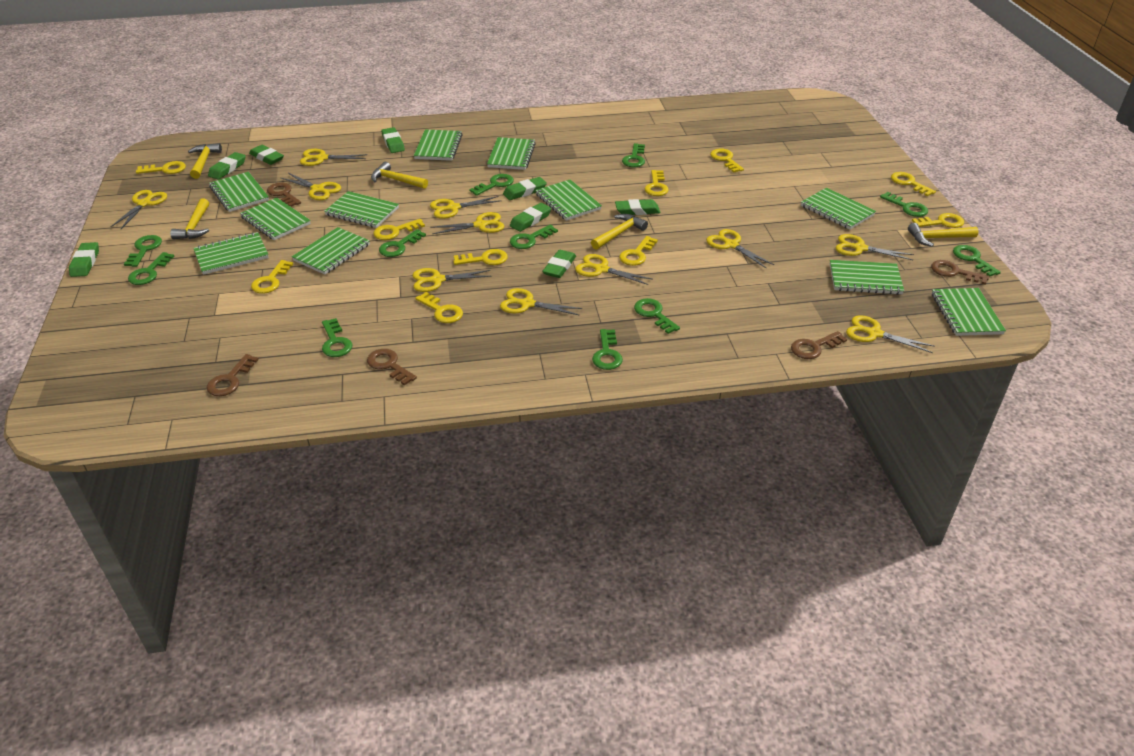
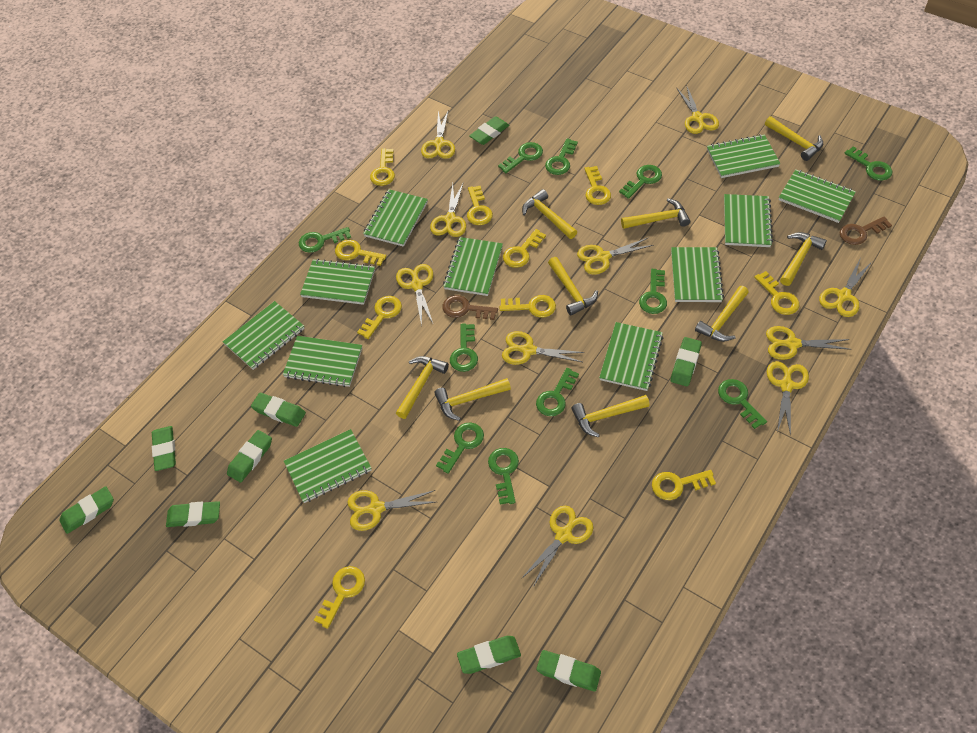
brown key: [207,354,259,396] [267,182,301,207] [367,349,417,386] [791,331,847,359] [931,260,989,285] = 5 -> [442,295,498,320] [839,216,892,245] = 2
green eraser: [69,242,99,277] [208,152,246,179] [249,145,284,165] [381,127,405,153] [503,177,547,200] [510,203,551,232] [542,250,576,278] [615,199,660,215] = 8 -> [59,486,114,534] [152,426,176,471] [166,501,220,527] [227,430,272,482] [251,393,306,427] [457,636,521,674] [469,116,509,145] [537,650,601,692] [671,337,702,387] = 9
yellow hammer: [170,198,209,239] [188,143,222,179] [371,162,428,189] [591,214,648,250] [908,223,979,247] = 5 -> [396,356,449,419] [434,378,511,421] [522,189,577,239] [548,257,598,316] [571,395,650,437] [621,198,690,229] [695,286,749,342] [765,116,823,161] [780,232,827,286] = 9

